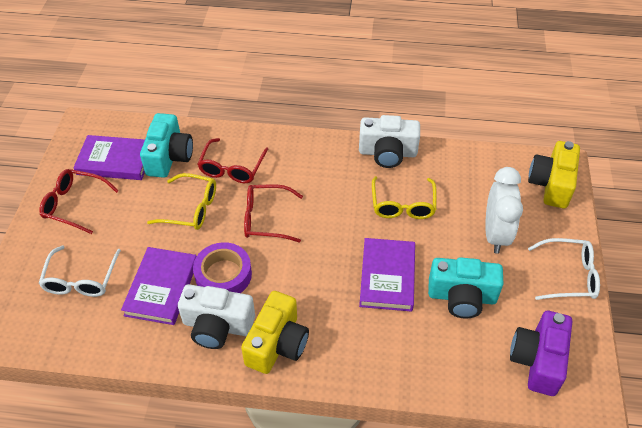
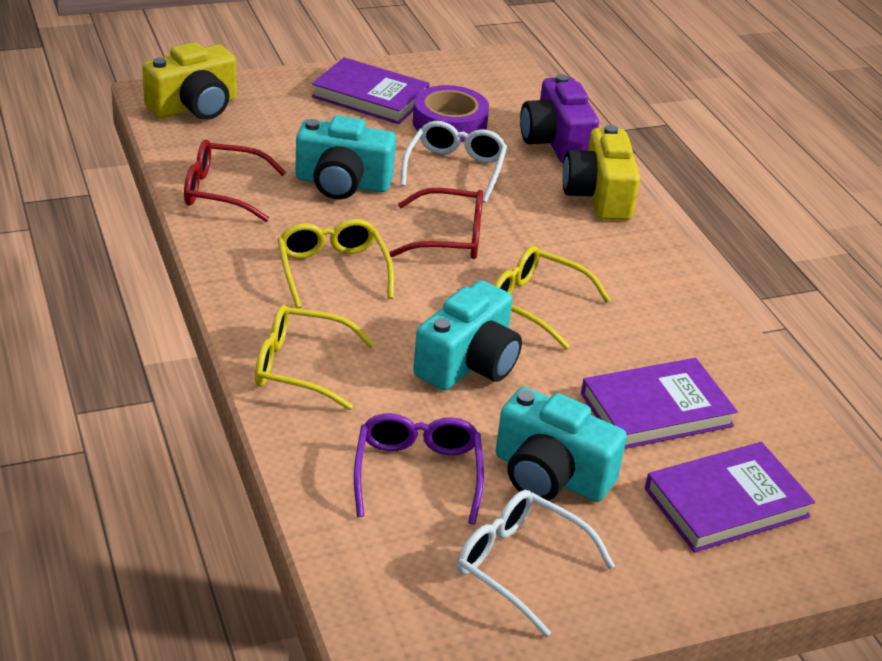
purple glasses: none = 0 -> [354,413,484,525] = 1
red glasses: [39,169,119,234] [198,138,268,183] [244,185,303,243] = 3 -> [184,140,286,222] [389,188,483,259] = 2
turquoise camera: [140,113,193,178] [428,257,503,319] = 2 -> [295,115,396,200] [413,280,522,390] [496,387,627,502] = 3
white camera: [178,284,255,349] [359,115,420,168] = 2 -> none = 0
white clock: [485,167,523,254] = 1 -> none = 0
yellow glasses: [147,173,216,230] [372,176,437,219] = 2 -> [255,305,375,410] [277,219,394,308] [494,246,611,350] = 3

